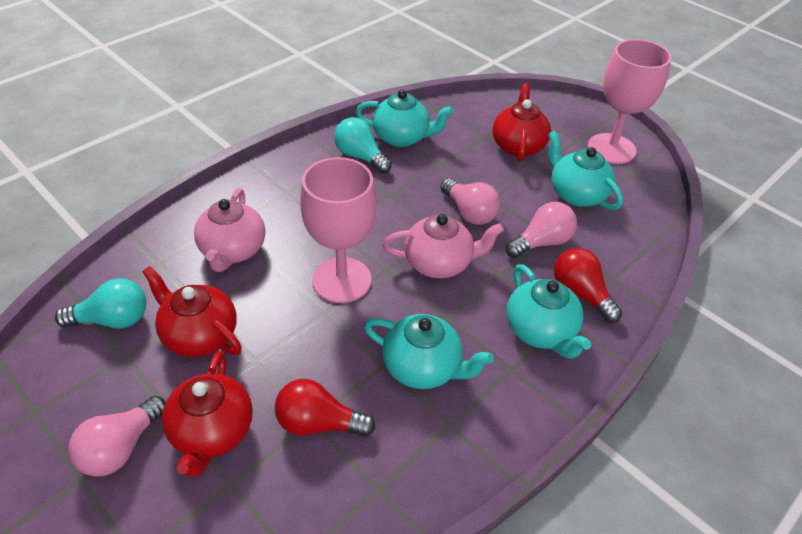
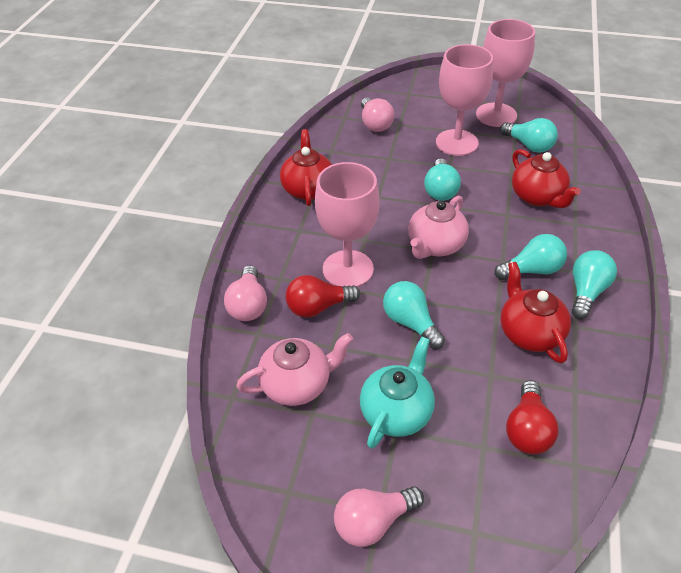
pink goblet: [300,157,377,303] [588,39,671,164] = 2 -> [315,162,380,287] [436,44,493,156] [476,19,535,127] = 3
turquoise light bulb: [55,278,146,328] [334,117,392,173] = 2 -> [383,281,445,349] [424,158,461,201] [495,234,567,280] [500,118,558,153] [572,250,617,319] = 5
turquoise teapot: [356,90,454,147] [364,314,493,389] [506,264,591,359] [548,130,623,210] = 4 -> [360,337,435,449] = 1

